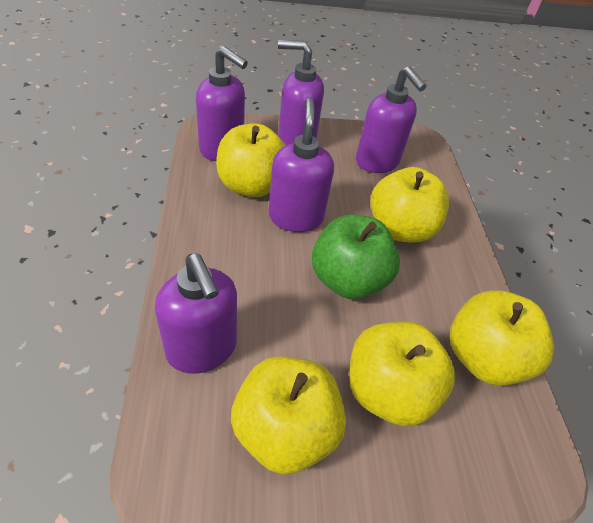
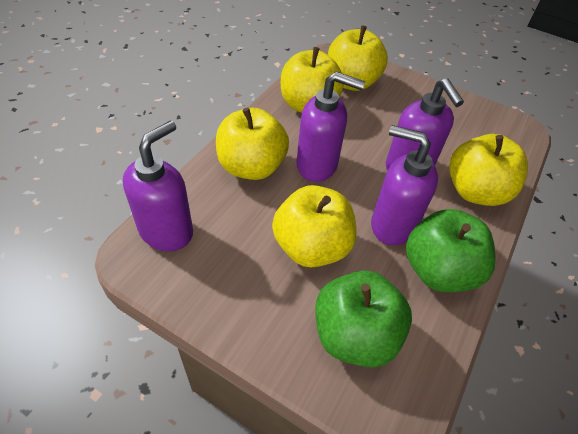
green apple: [312,214,400,299] = 1 -> [315,271,412,368] [406,209,495,292] = 2
purple soap dispenser: [155,253,237,374] [196,46,248,161] [268,99,334,232] [278,40,324,145] [356,66,426,173] = 5 -> [123,121,193,251] [296,71,365,182] [371,125,438,246] [386,78,464,171] = 4

